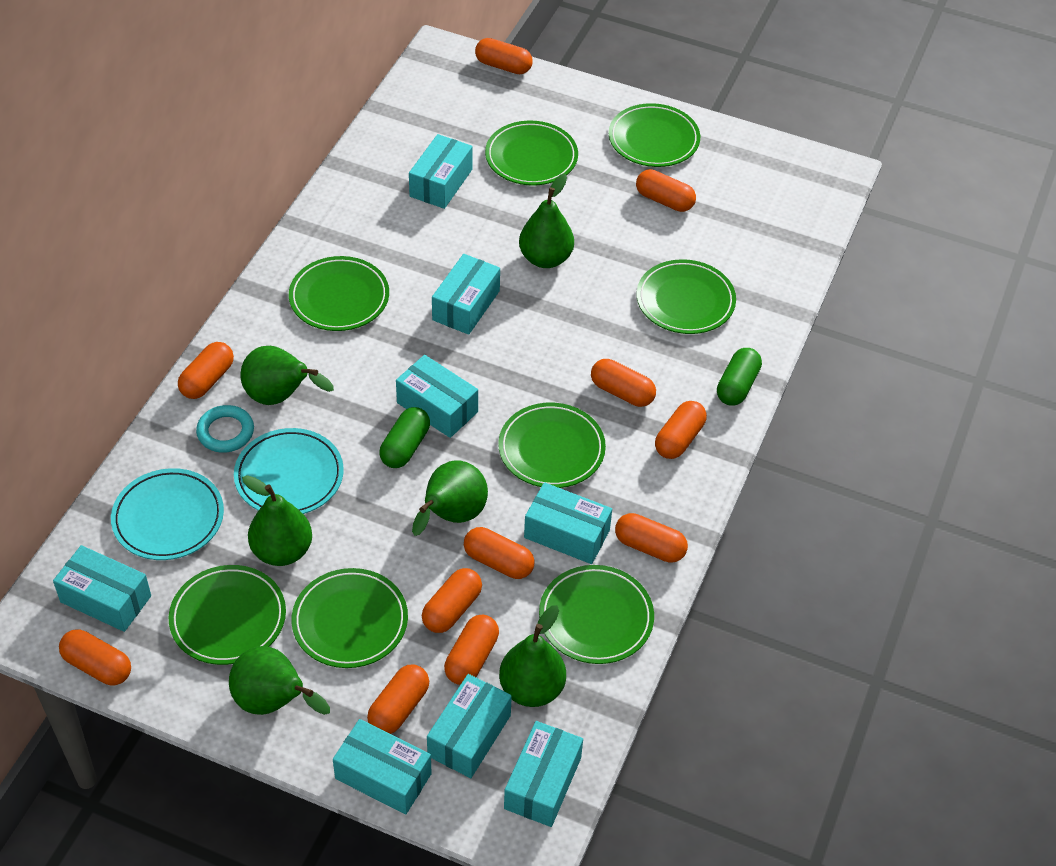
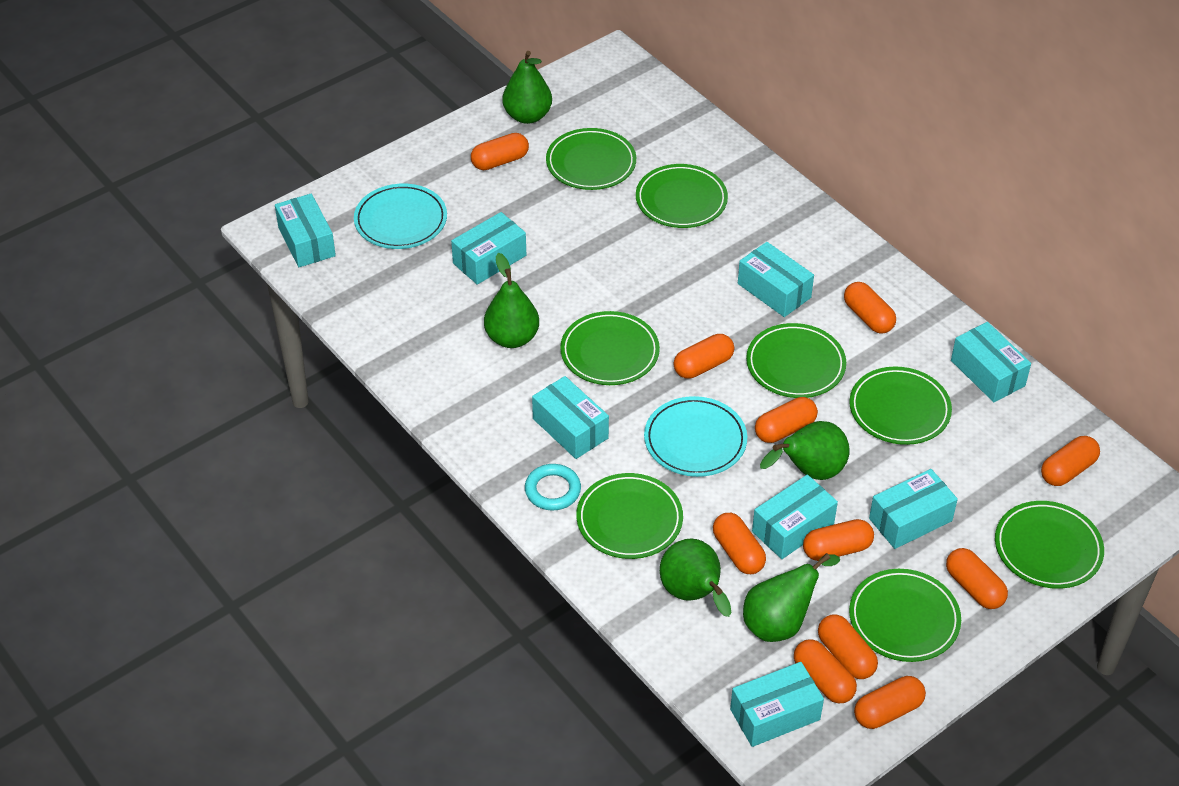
green capsule: [379,407,430,468] [717,348,762,406] = 2 -> none = 0
green pear: [229,646,330,715] [240,346,334,405] [242,475,312,566] [412,460,488,536] [499,605,566,707] [519,174,574,268] = 6 -> [484,253,539,348] [502,51,552,124] [660,539,731,617] [743,553,840,642] [760,421,850,480] = 5

